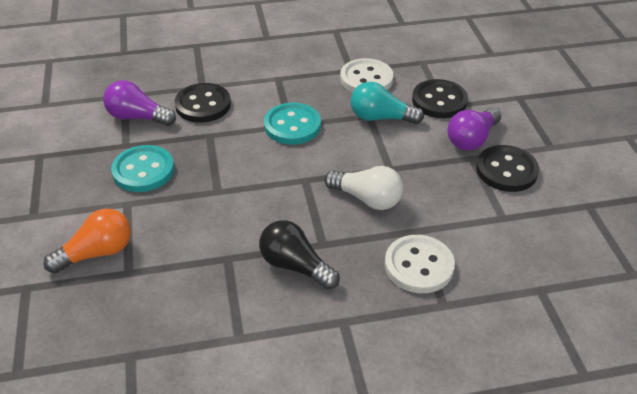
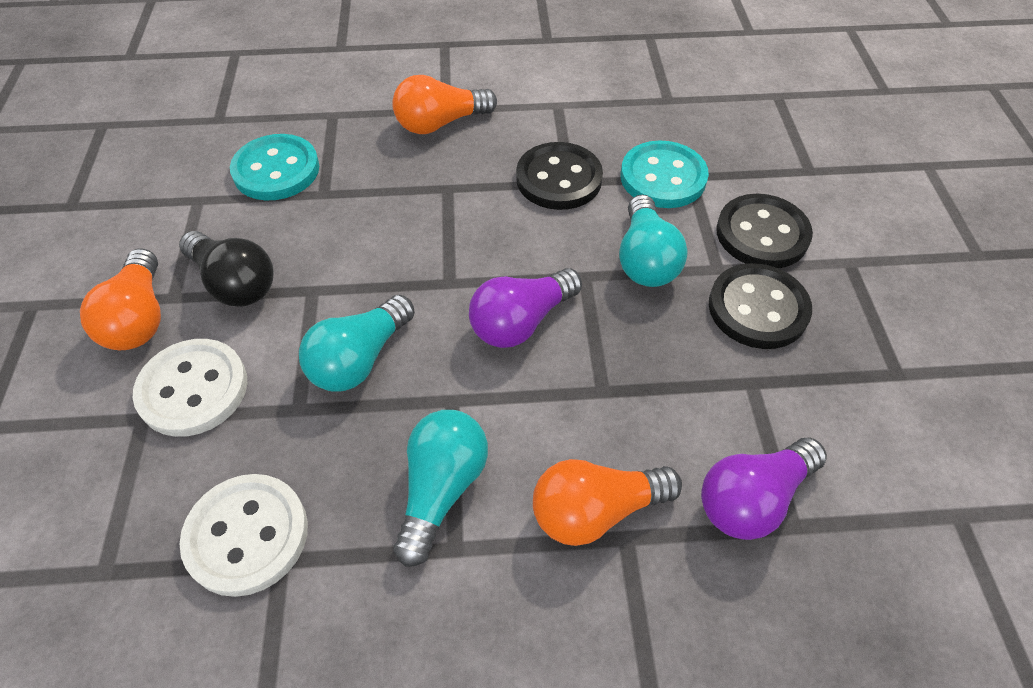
orange light bulb: [43,209,131,274] = 1 -> [80,248,161,350] [392,75,497,134] [533,459,682,546] = 3
turquoise light bulb: [351,82,424,124] = 1 -> [299,295,415,392] [394,410,488,567] [619,195,688,287] = 3
white light bulb: [324,166,403,210] = 1 -> none = 0

